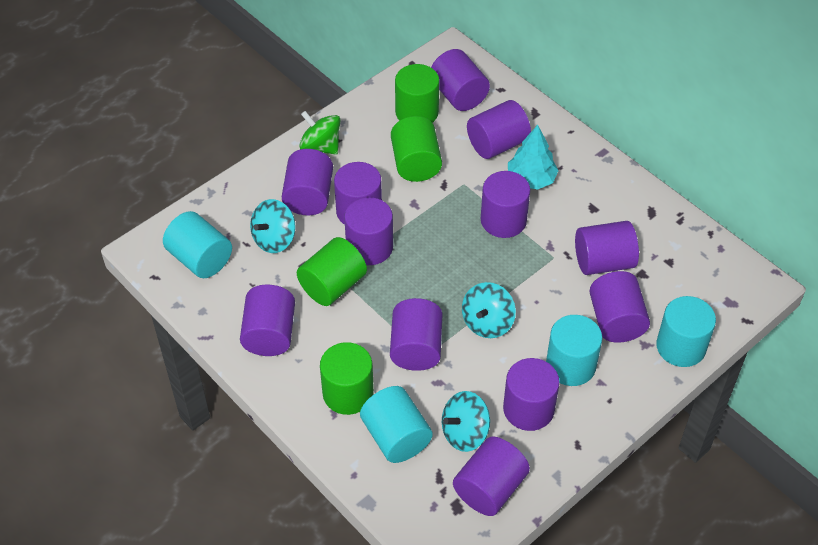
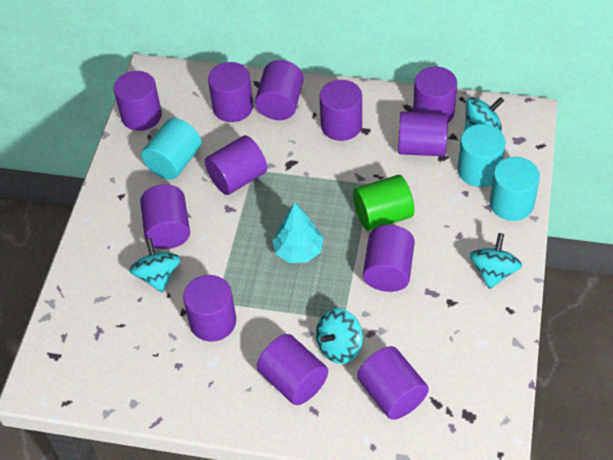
green cylinder: [297,237,367,306] [320,342,374,415] [391,116,442,182] [395,64,440,123] = 4 -> [353,175,414,231] = 1
green spinning top: [299,111,340,155] = 1 -> none = 0
turquoise cylinder: [163,211,232,278] [360,386,433,463] [546,315,602,386] [656,296,716,367] = 4 -> [141,118,202,180] [458,124,505,187] [490,157,540,221] = 3
turquoise spinning top: [250,199,296,253] [442,391,490,452] [462,282,516,338] = 3 -> [129,238,181,292] [316,308,363,364] [465,97,504,132] [469,233,522,289] = 4

